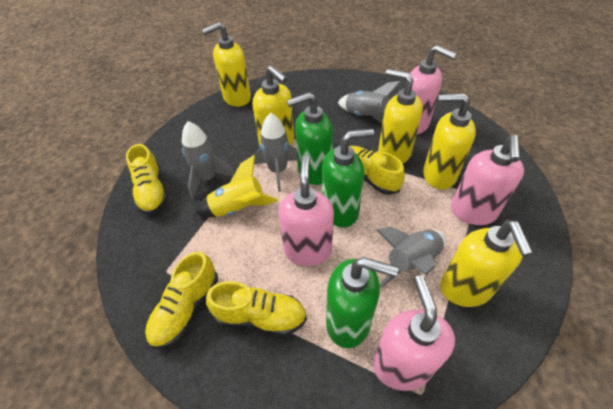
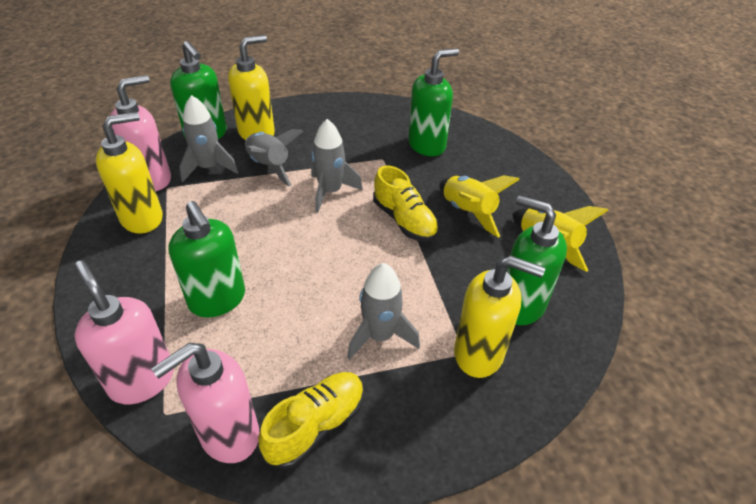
green soap dispenser: [287,92,333,185] [322,129,374,227] [326,257,398,348] = 3 -> [168,201,245,318] [170,41,227,139] [408,48,459,156] [506,195,567,325] = 4
pink soap dispenser: [278,156,334,266] [373,275,455,391] [410,45,457,134] [451,135,524,225] = 4 -> [74,260,174,404] [110,75,171,191] [151,343,259,463] = 3
yellow rocket: [195,155,278,217] = 1 -> [439,175,520,238] [512,206,608,272] = 2
yellow shoe: [126,144,168,214] [145,251,218,349] [206,281,307,336] [349,146,405,195] = 4 -> [259,372,364,469] [373,165,439,242] = 2
yellow soap dispenser: [202,22,251,107] [253,65,294,146] [378,69,423,164] [423,94,476,189] [440,220,533,307] = 5 -> [96,112,163,234] [228,35,275,140] [454,255,545,378] = 3

